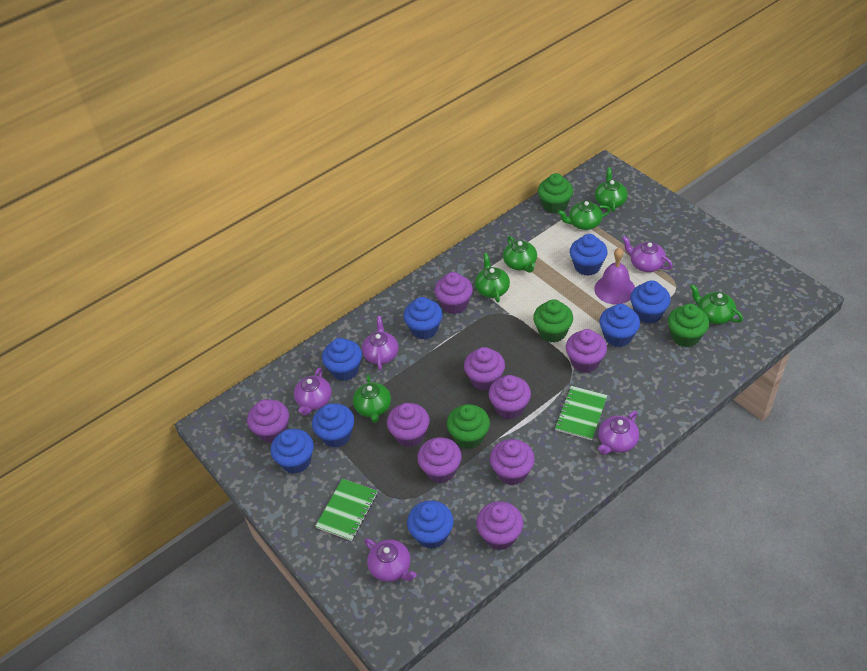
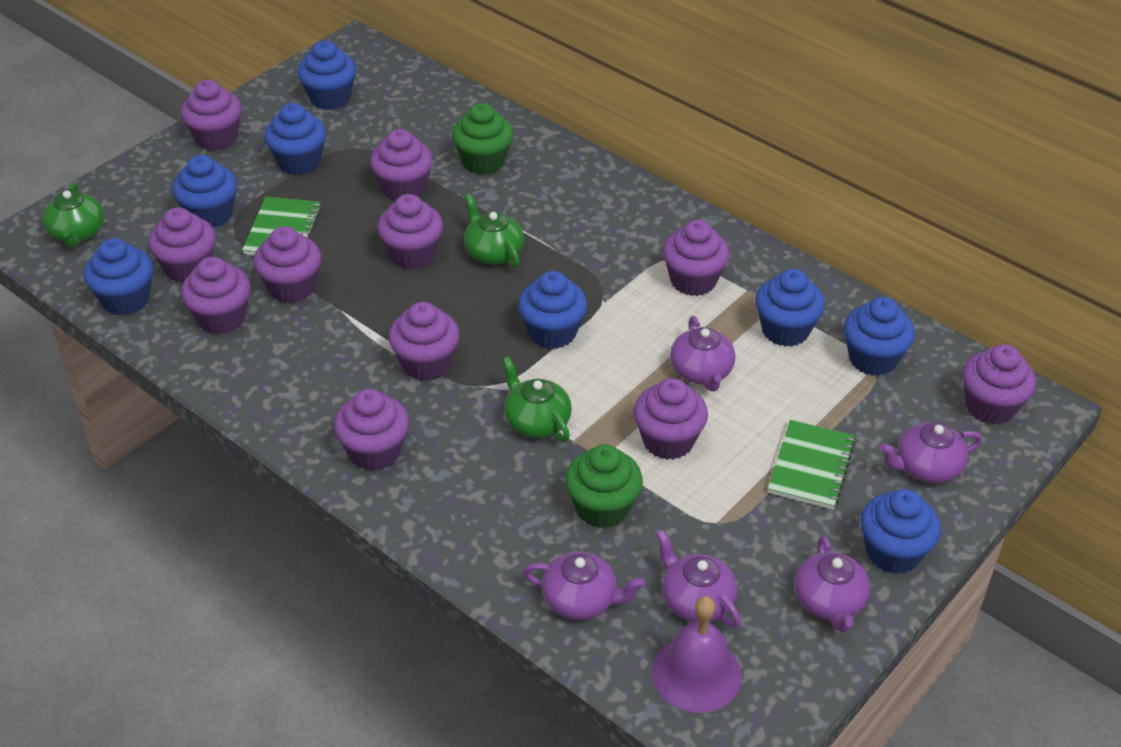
green cupcake: [447,404,490,449] [533,299,573,343] [538,173,573,214] [668,303,709,347] = 4 -> [452,103,513,175] [565,444,643,528] = 2
green teapot: [353,374,391,423] [475,253,510,302] [503,236,537,273] [558,201,611,230] [595,167,628,212] [690,284,743,324] = 6 -> [42,183,104,248] [464,193,524,268] [502,357,572,442] = 3
purple cupcake: [247,399,289,443] [387,403,430,447] [417,437,462,483] [434,272,473,314] [464,347,505,391] [476,501,523,550] [489,375,531,419] [490,439,535,485] [566,329,607,373] = 9 -> [148,207,216,283] [181,79,242,151] [181,257,251,334] [253,226,321,303] [334,389,409,471] [370,129,433,201] [377,194,443,269] [389,302,460,381] [634,378,708,460] [663,220,730,296] [962,344,1036,425] = 11

